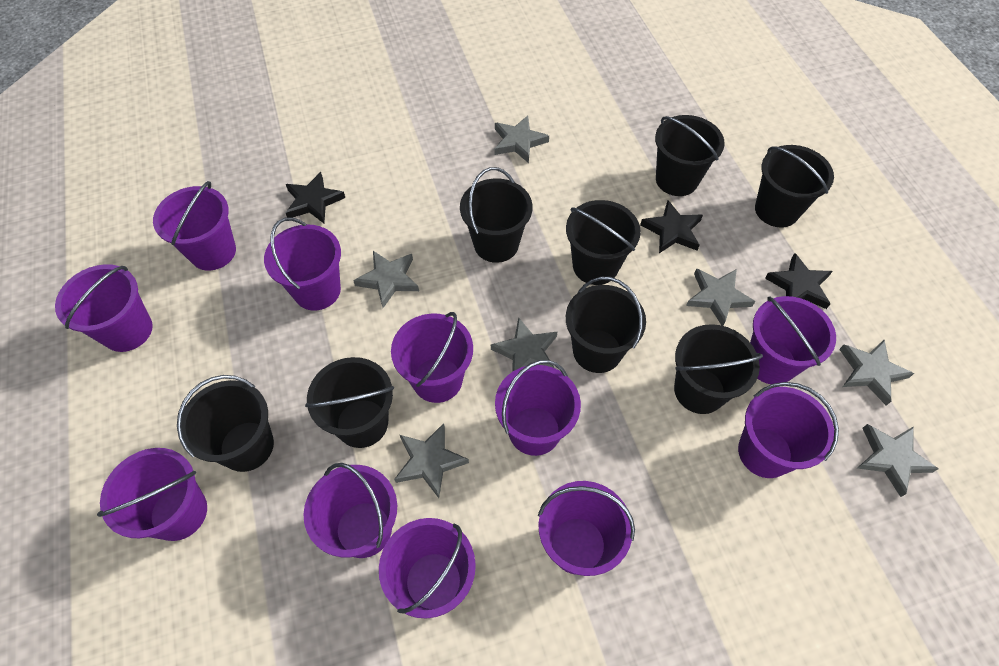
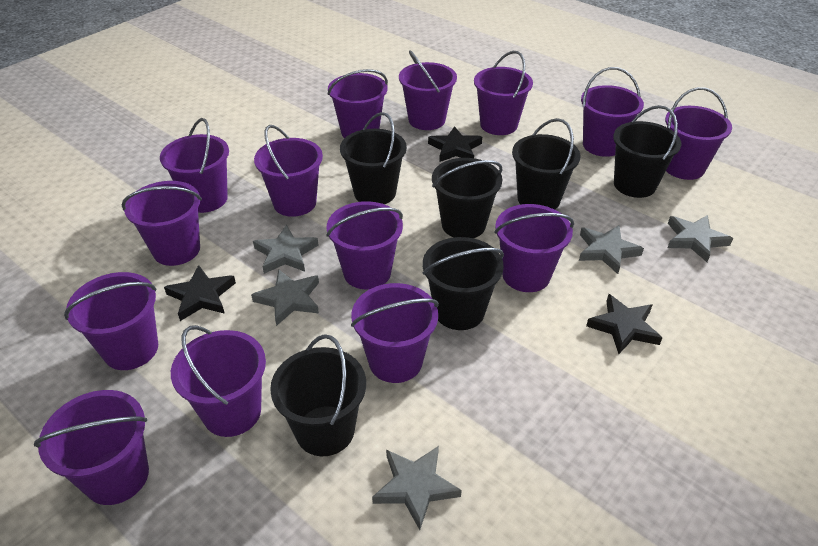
black bucket: [177,375,274,472] [305,357,394,448] [460,167,532,263] [566,200,641,285] [566,277,646,373] [655,115,725,196] [674,324,763,414] [755,145,834,227] = 8 -> [270,334,366,456] [340,112,407,204] [422,237,504,330] [432,158,503,238] [512,118,581,209] [613,105,681,198] = 6
grey star: [353,251,419,308] [394,423,469,498] [491,317,557,371] [495,115,549,163] [686,268,755,326] [839,340,914,406] [857,424,938,497] = 7 -> [251,269,319,326] [253,225,318,274] [372,446,462,530] [579,225,644,274] [668,215,733,262] = 5
purple bucket: [55,264,153,352] [97,448,207,541] [153,181,236,271] [264,217,341,311] [304,463,397,558] [379,518,476,618] [391,312,473,403] [495,360,581,456] [538,481,635,576] [738,382,839,478] [750,296,836,384] = 11 -> [34,390,149,505] [64,272,158,370] [122,181,202,266] [160,118,229,213] [171,325,266,437] [254,125,323,217] [326,201,403,289] [327,69,388,138] [351,283,439,383] [399,50,457,130] [474,51,533,135] [494,204,574,292] [581,67,644,157] [665,87,732,180] = 14

